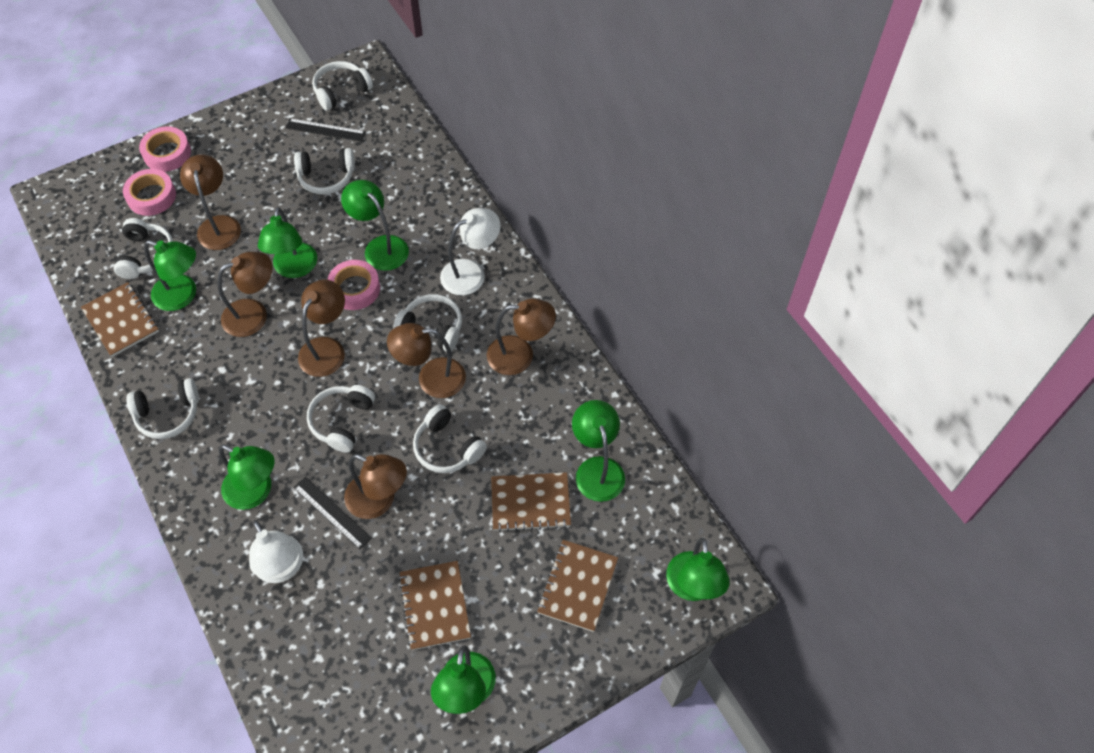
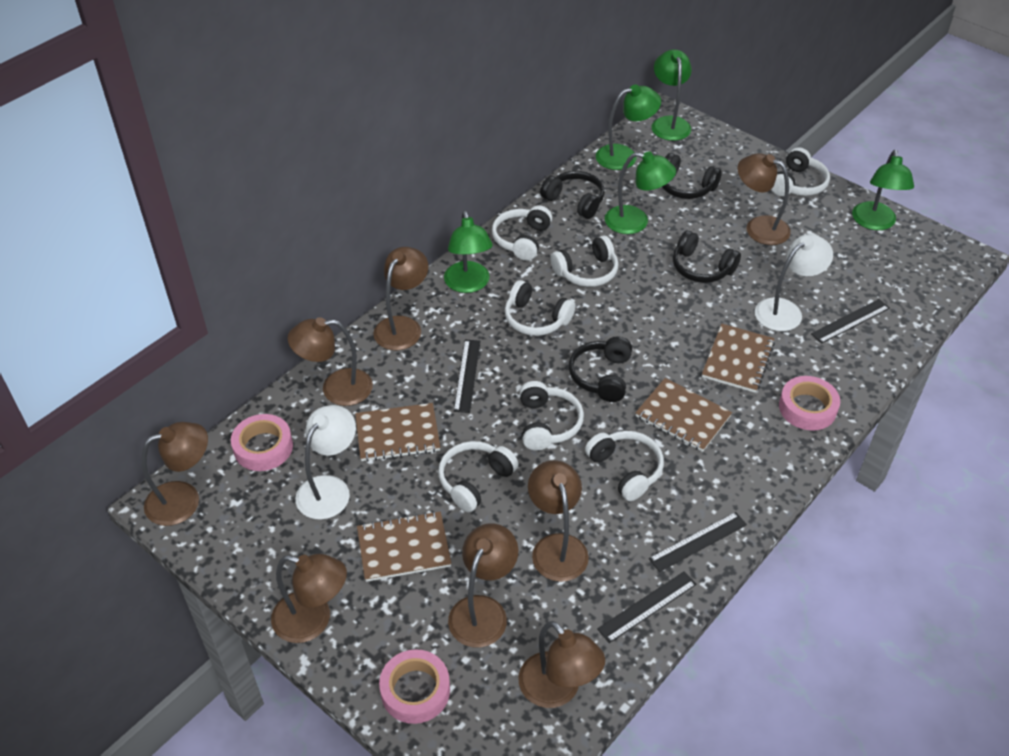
black headphones: none = 0 -> [540,171,605,219] [569,336,632,402] [662,153,722,199] [673,230,741,283] = 4
black ruler: [286,118,366,142] [294,477,372,549] = 2 -> [454,340,480,413] [597,571,696,643] [649,512,747,572] [811,299,889,344] = 4
brown lamp: [180,154,241,250] [217,252,272,337] [298,280,345,377] [344,454,407,519] [387,323,466,398] [487,299,556,375] = 6 -> [142,422,208,526] [271,554,347,643] [287,317,373,406] [373,247,429,350] [448,523,518,648] [518,621,605,708] [528,460,589,582] [737,153,791,245] = 8
green lamp: [144,240,196,311] [219,444,275,510] [258,207,317,278] [341,180,409,271] [431,645,496,714] [572,400,625,502] [666,538,730,601] = 7 -> [444,211,493,293] [596,84,661,170] [605,152,676,234] [651,49,692,141] [852,150,914,230] = 5

